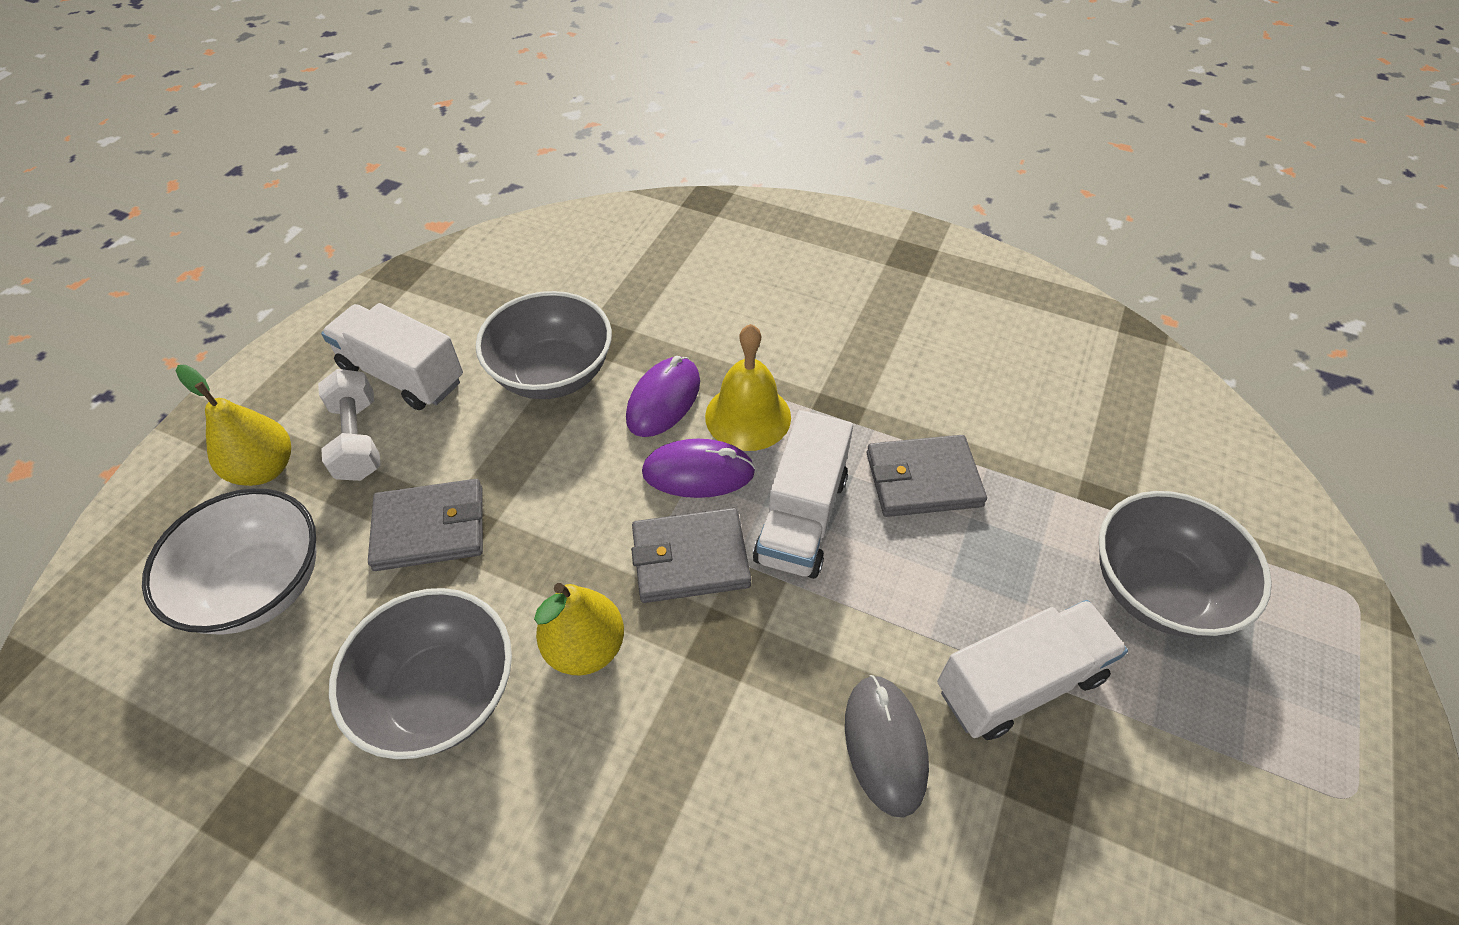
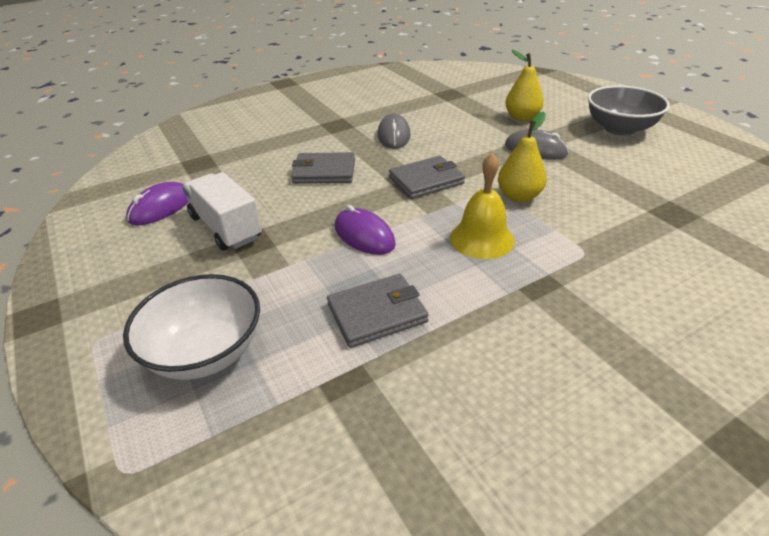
grey bowl: [329,588,512,759] [475,291,612,399] [1099,491,1272,638] = 3 -> [588,86,670,136] = 1
grey mouse: [845,675,929,818] = 1 -> [377,114,410,149] [505,129,569,160] = 2
white dumbbell: [318,369,381,481] = 1 -> none = 0
white truck: [321,303,463,410] [753,410,853,579] [937,600,1128,740] = 3 -> [182,172,262,251] = 1

